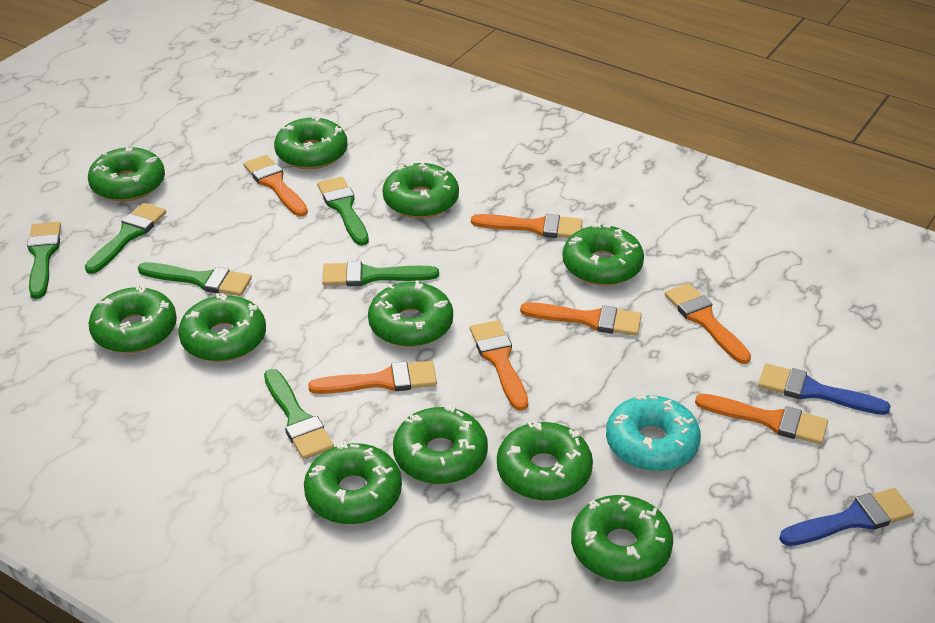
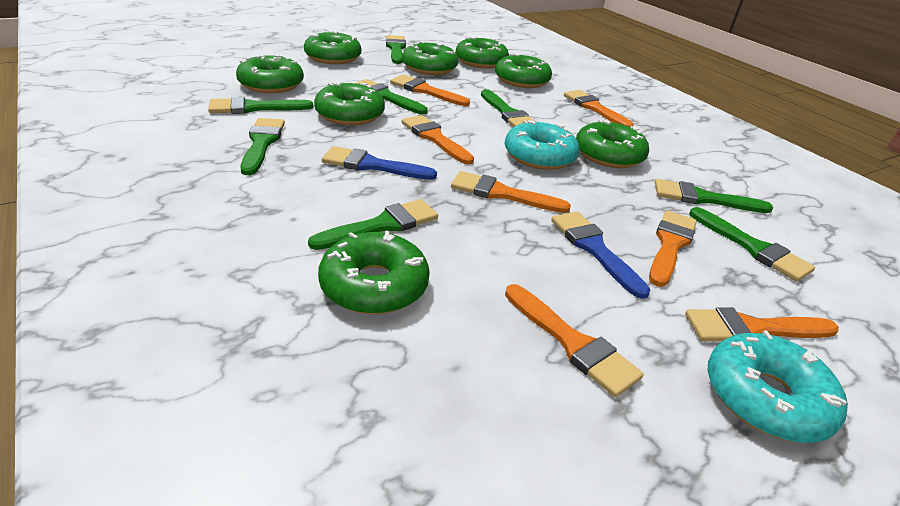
green brush: [27,222,61,299] [85,203,166,274] [138,262,252,296] [264,369,334,460] [317,177,369,246] [322,261,439,286] = 6 -> [208,97,314,114] [241,118,285,175] [308,199,438,250] [355,79,428,114] [386,35,406,64] [481,89,535,127] [655,179,773,213] [689,207,815,281] = 8
green donut: [88,146,165,201] [88,285,177,353] [178,293,266,362] [274,115,348,169] [304,441,402,524] [368,280,453,347] [383,163,459,218] [393,405,488,484] [497,421,593,501] [563,223,644,286] [571,495,673,582] = 11 -> [236,54,304,93] [304,31,361,64] [314,82,385,125] [318,231,430,314] [402,41,458,75] [456,37,509,69] [495,53,552,88] [576,119,649,168] = 8
turquoise donut: [606,393,701,471] = 1 -> [505,120,579,170] [708,331,848,443] = 2

